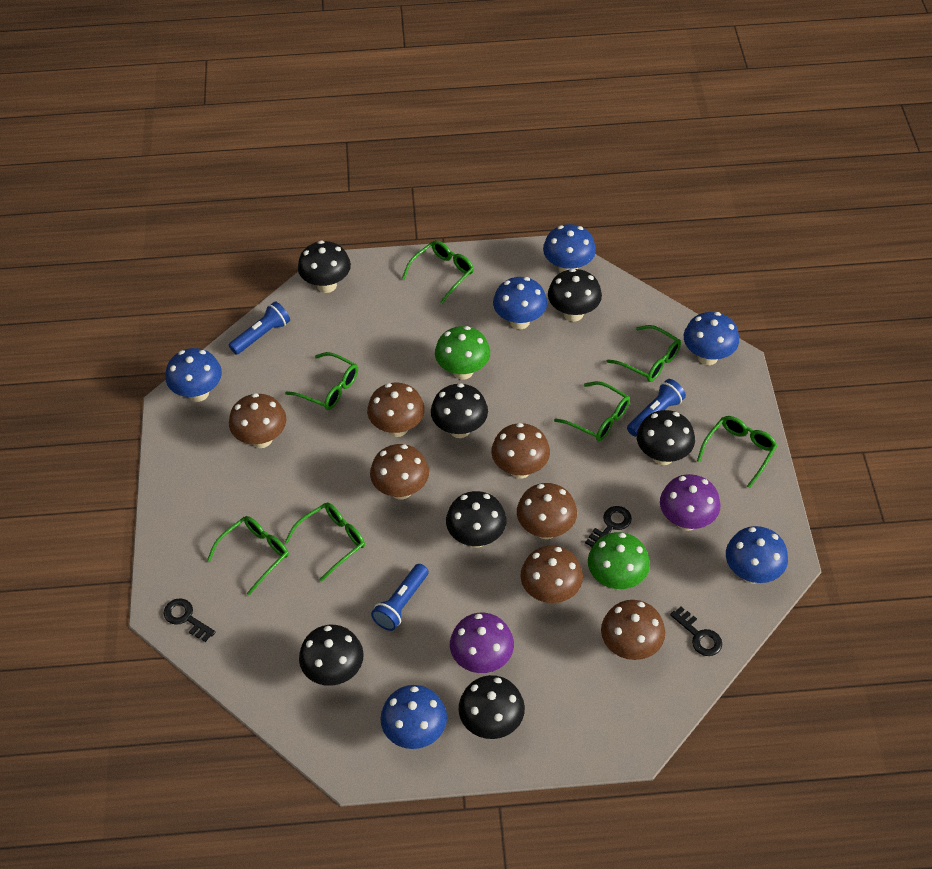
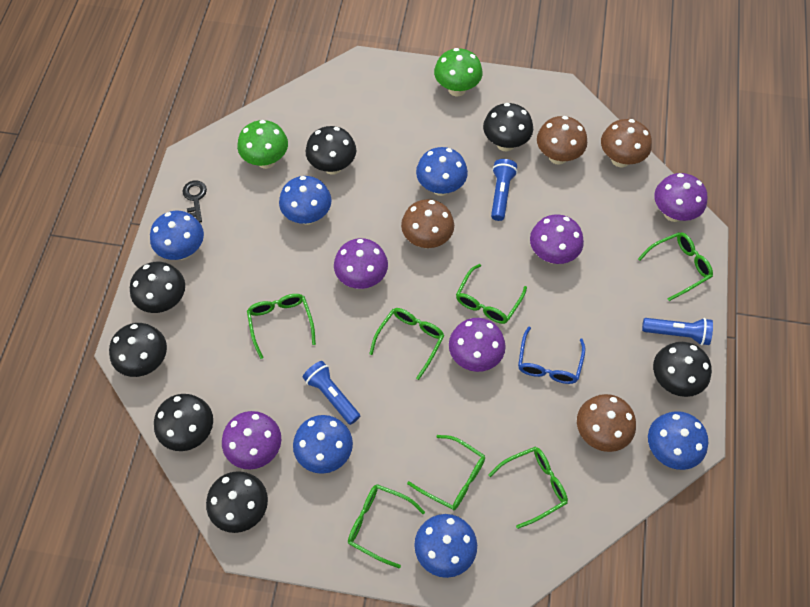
black key: [164,598,216,642] [585,506,632,548] [670,607,722,656] = 3 -> [183,180,207,222] = 1
blue glasses: none = 0 -> [518,327,585,384] = 1
brown mushroom: [229,393,286,448] [367,383,424,437] [370,444,429,500] [491,423,550,479] [517,483,577,539] [521,545,583,603] [601,600,665,660] = 7 -> [401,199,454,248] [537,116,587,165] [577,394,636,452] [601,119,652,167] = 4
purple mushroom: [450,613,514,673] [660,474,721,531] = 2 -> [222,411,281,469] [334,238,388,289] [449,318,506,372] [530,214,584,264] [654,173,708,222] = 5

